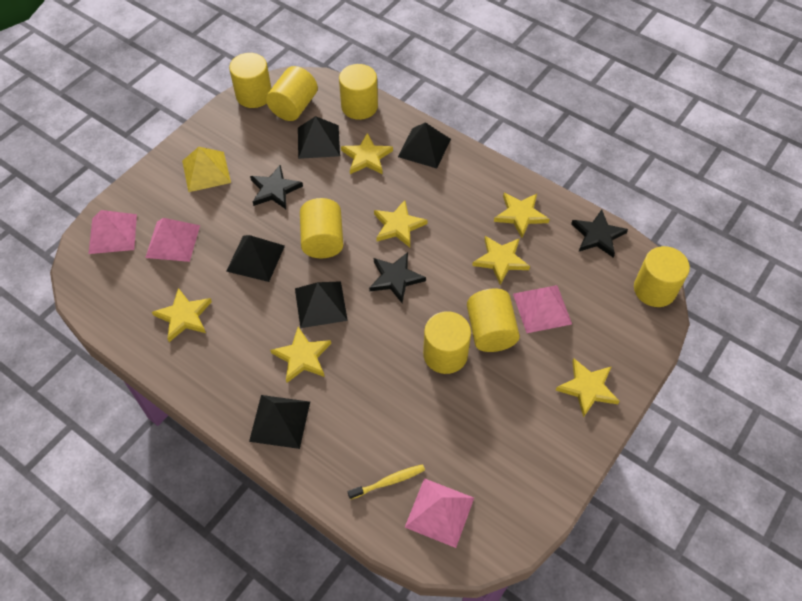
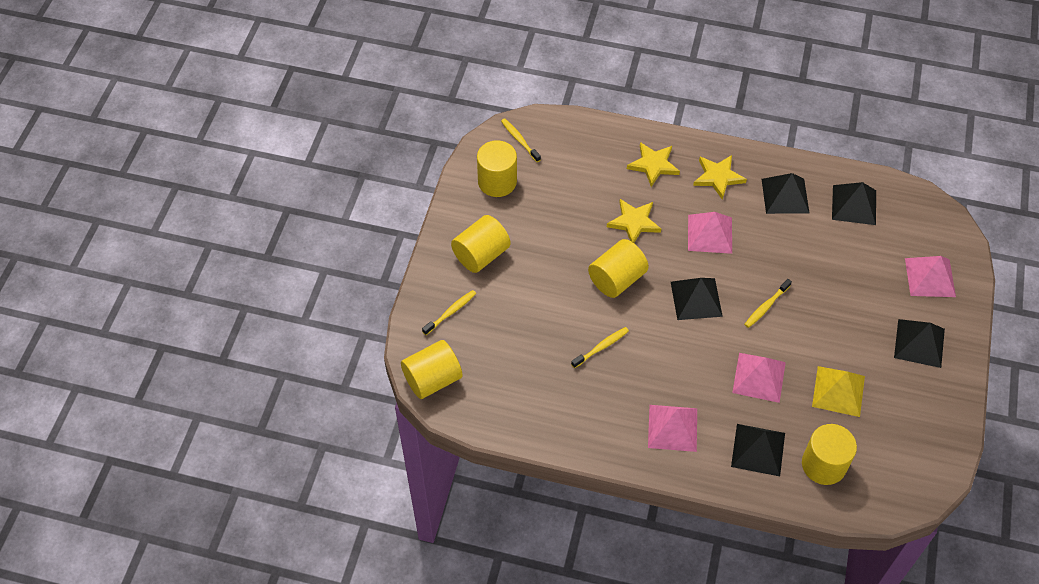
black star: [250,165,303,209] [369,252,426,303] [571,210,628,257] = 3 -> none = 0
yellow cylinder: [229,53,272,108] [266,66,318,121] [300,198,343,258] [339,64,378,120] [423,311,471,374] [467,288,520,352] [634,246,690,307] = 7 -> [401,340,463,399] [451,215,511,273] [477,140,517,197] [588,239,649,298] [802,424,857,485] = 5
yellow star: [152,288,212,342] [270,327,331,383] [341,133,393,175] [374,200,428,247] [472,236,530,285] [494,193,550,238] [556,359,619,418] = 7 -> [607,199,661,243] [627,142,680,187] [693,155,747,200] = 3
yellow toothbrush: [348,464,425,500] = 1 -> [422,290,476,335] [501,119,541,162] [571,327,629,368] [744,279,792,328] = 4

